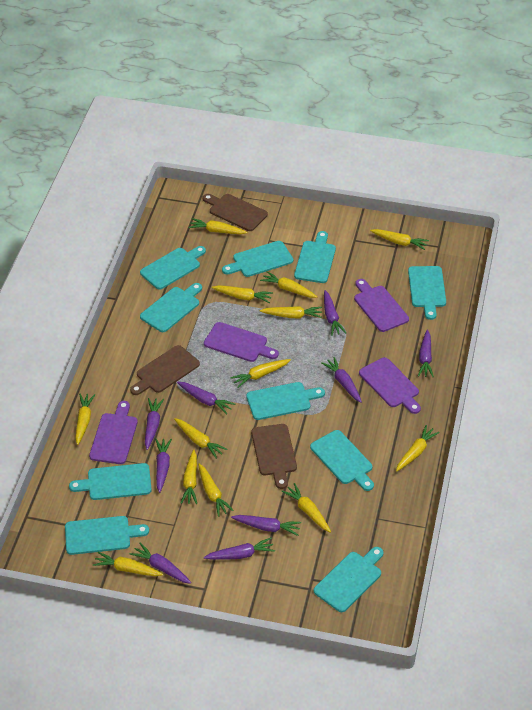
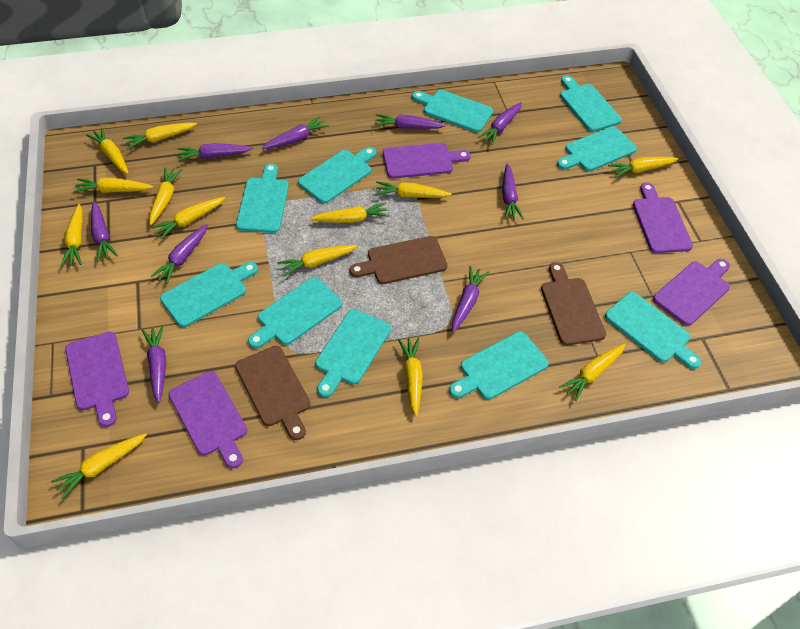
purple cutting board: [89,401,138,464] [204,322,279,362] [354,279,409,332] [359,357,421,414] = 4 -> [65,332,129,427] [169,371,247,468] [383,143,471,179] [633,183,693,253] [653,259,730,326] = 5

